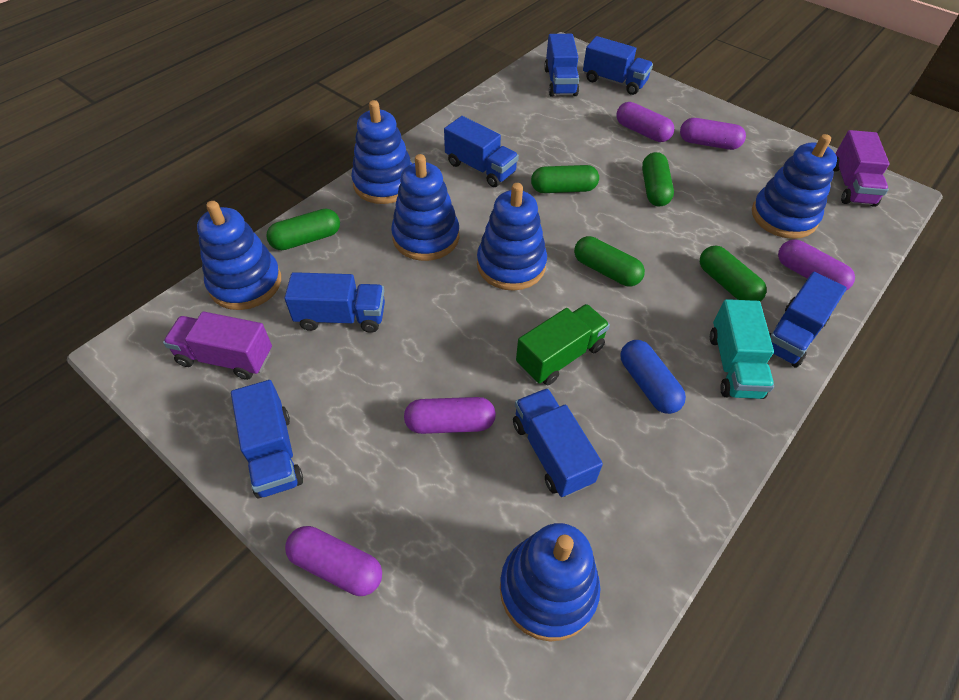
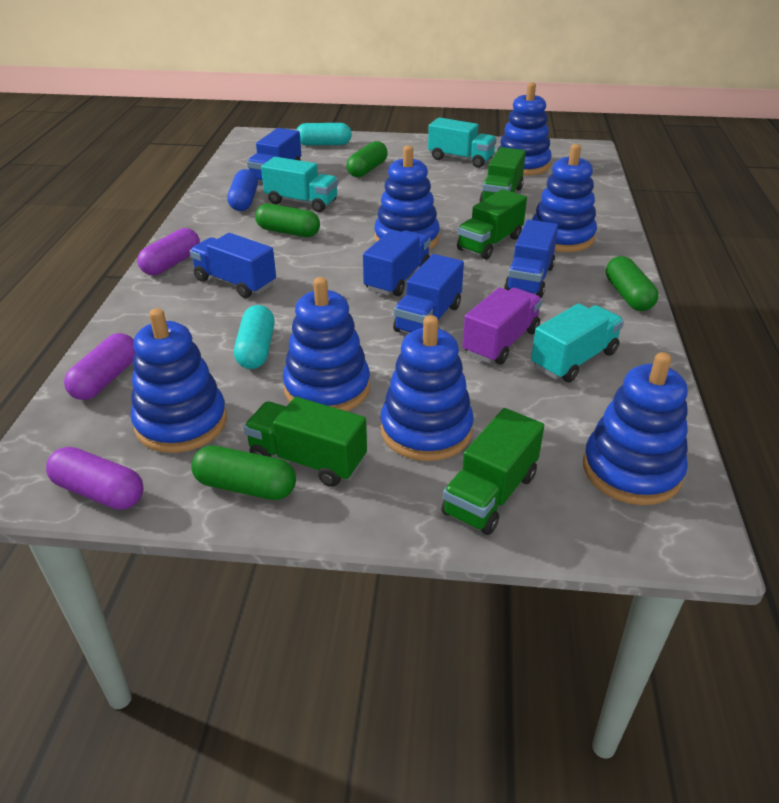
blue stacking toy: [197,201,281,310] [351,100,412,204] [391,154,459,261] [477,183,547,291] [500,523,601,642] [752,134,837,239] = 6 -> [131,308,227,453] [283,277,370,411] [374,145,440,250] [380,315,474,461] [497,82,552,175] [532,144,597,252] [583,352,688,505] = 7
blue truck: [231,380,303,498] [284,272,385,333] [444,116,519,187] [513,388,603,497] [544,34,579,97] [583,36,653,95] [769,272,847,368] = 7 -> [190,233,276,298] [247,128,301,182] [363,230,431,296] [393,254,464,333] [504,220,558,298] = 5
green capsule: [266,209,340,250] [531,165,599,193] [574,236,645,286] [642,152,674,207] [700,246,767,302] = 5 -> [191,445,296,500] [255,203,320,237] [346,141,388,177] [606,256,658,311] = 4
green truck: [516,304,610,385] = 1 -> [244,397,367,487] [441,408,544,535] [457,189,527,259] [480,147,526,202] = 4
purple capsule: [285,526,382,596] [404,397,496,434] [616,102,674,142] [680,118,746,150] [778,240,855,290] = 5 -> [46,447,143,510] [64,333,135,400] [138,228,200,275] = 3
purple truck: [163,312,272,380] [833,130,889,207] = 2 -> [462,287,542,364] = 1
turquoise capsule: none = 0 -> [234,305,275,369] [297,123,352,146] = 2
turquoise truck: [710,299,774,399] = 1 -> [261,157,338,212] [428,117,496,168] [531,303,624,382] = 3

